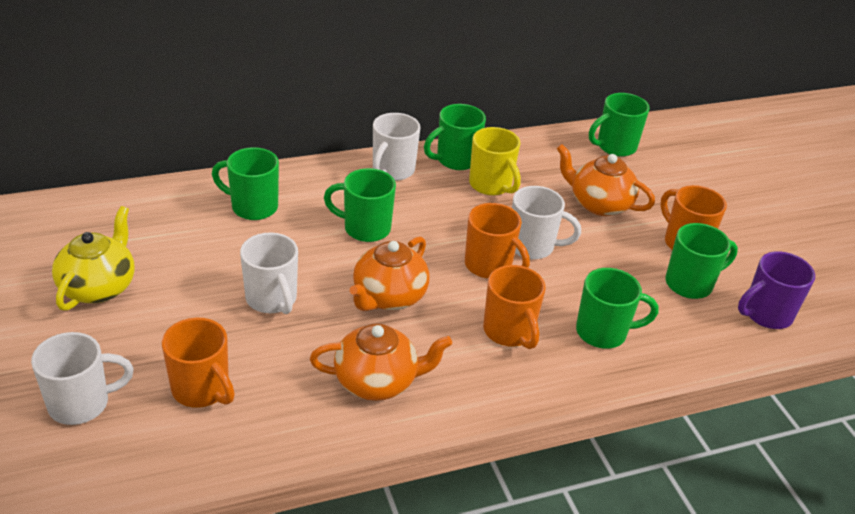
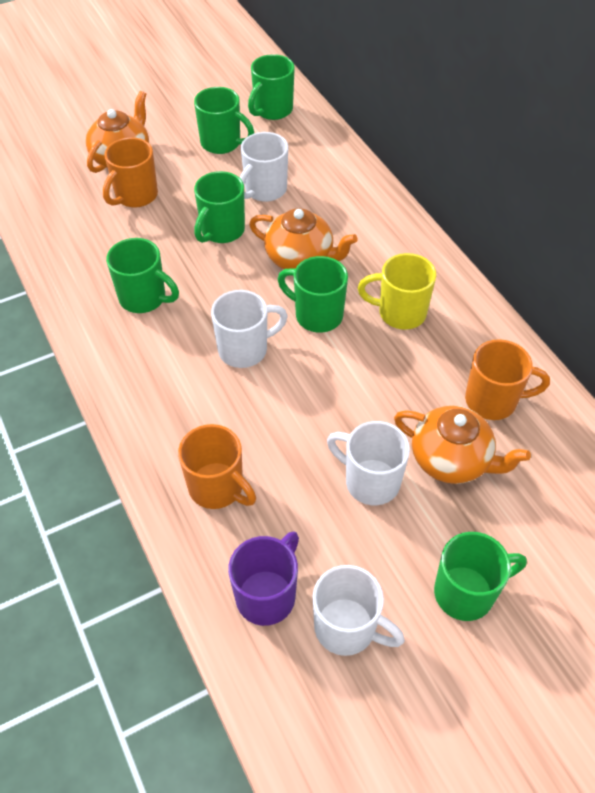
orange mug: [162,317,235,408] [465,203,530,279] [483,265,546,349] [660,185,727,250] = 4 -> [103,137,158,208] [178,424,256,509] [465,339,550,420] = 3
yellow teapot: [52,206,135,311] = 1 -> none = 0

